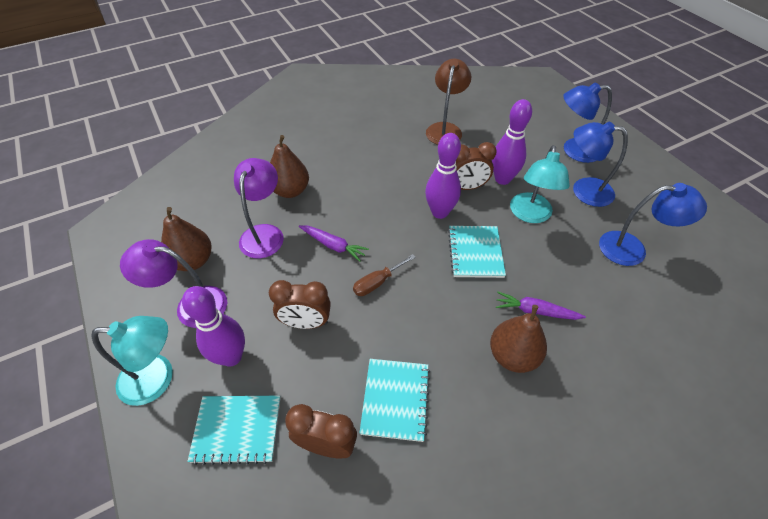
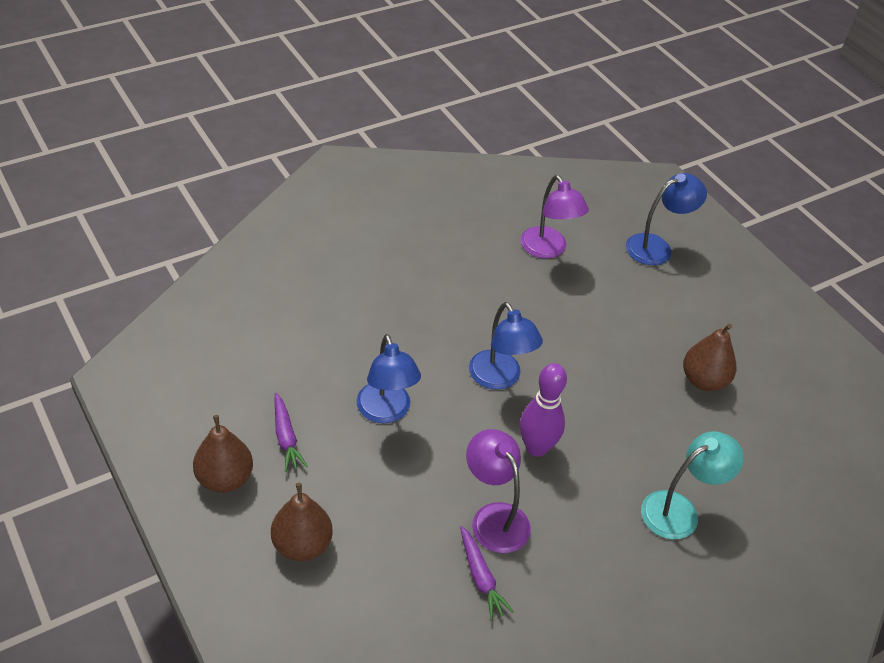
brown clock: [269,280,331,329] [285,404,357,459] [456,142,497,190] = 3 -> none = 0
brown lamp: [426,59,472,145] = 1 -> none = 0
brown screwdriver: [353,254,416,296] = 1 -> none = 0
purple bowling pin: [182,286,245,367] [425,133,461,219] [492,99,532,185] = 3 -> [520,363,567,457] = 1
turquoise lamp: [91,316,173,406] [510,145,570,223] = 2 -> [641,431,744,540] = 1
turquoise notebook: [187,396,280,465] [359,359,430,442] [448,226,506,278] = 3 -> none = 0

